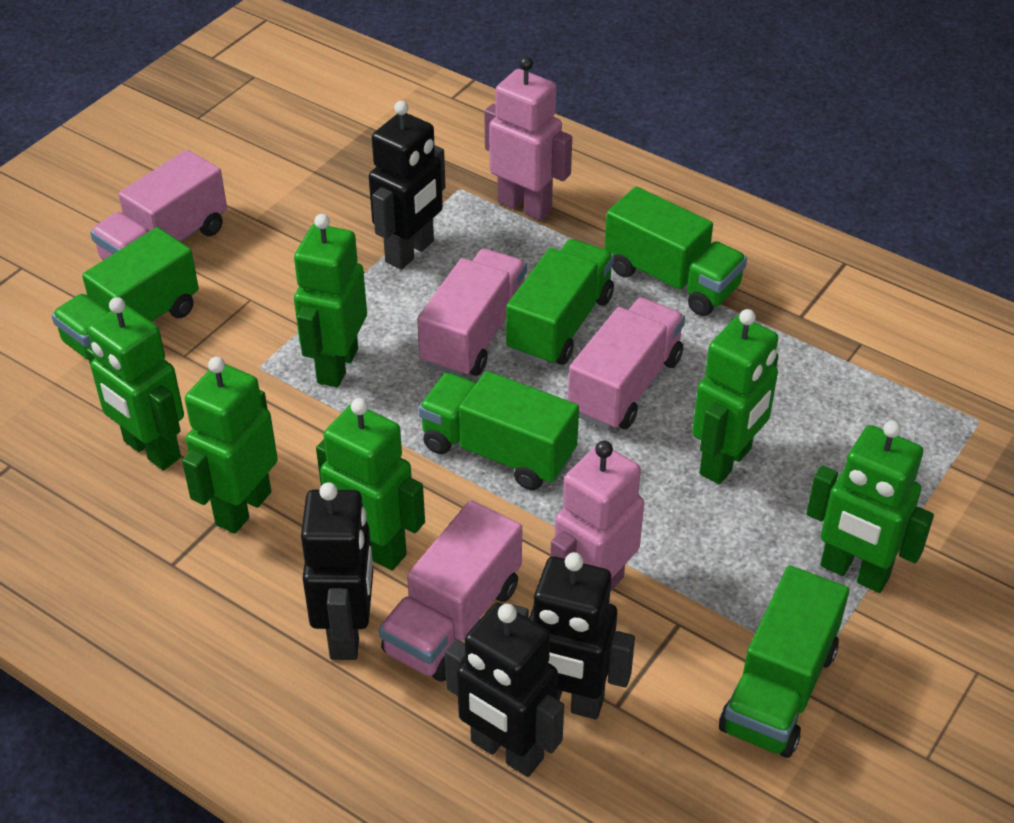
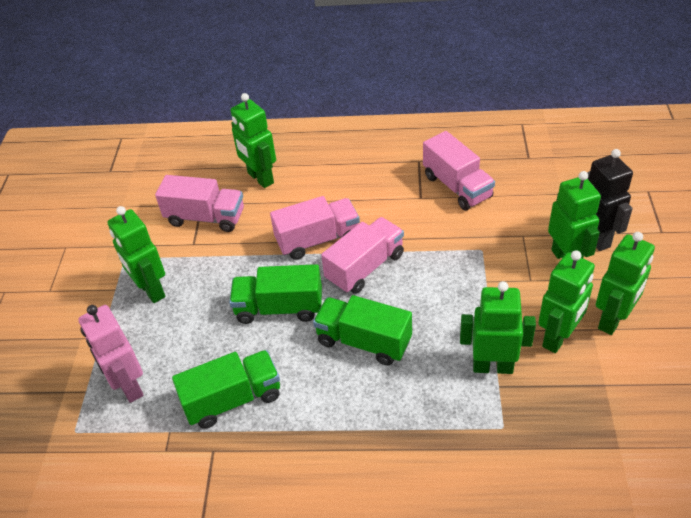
black robot: [301,482,373,660] [369,101,445,270] [445,602,564,777] [511,552,635,719] = 4 -> [587,149,633,251] = 1
green truck: [51,227,199,360] [418,371,579,490] [506,239,614,366] [604,187,747,316] [719,566,849,758] = 5 -> [172,350,280,428] [229,264,322,324] [313,295,412,366] = 3
pink robot: [484,56,572,221] [550,440,644,592] = 2 -> [78,305,144,403] = 1

